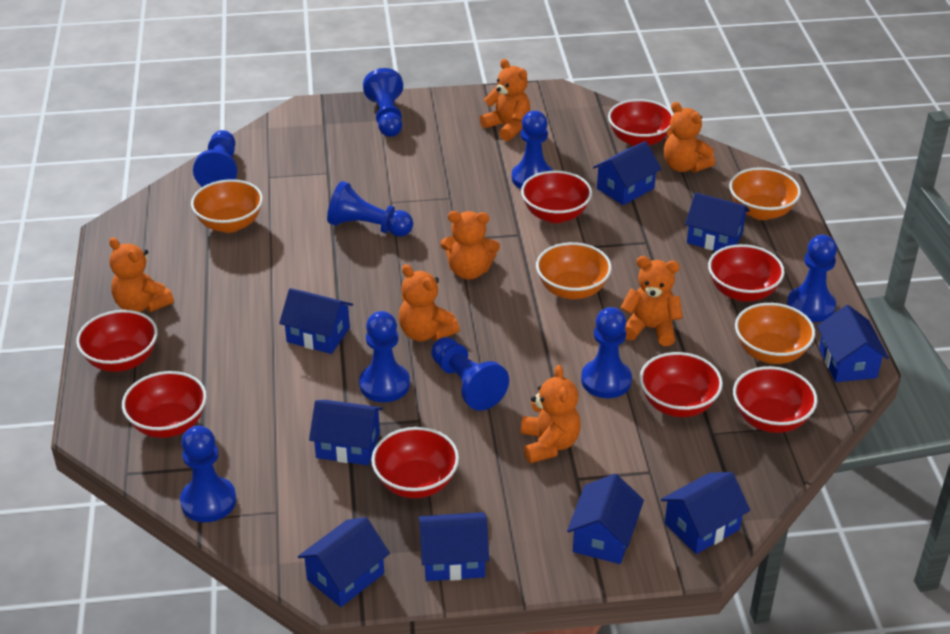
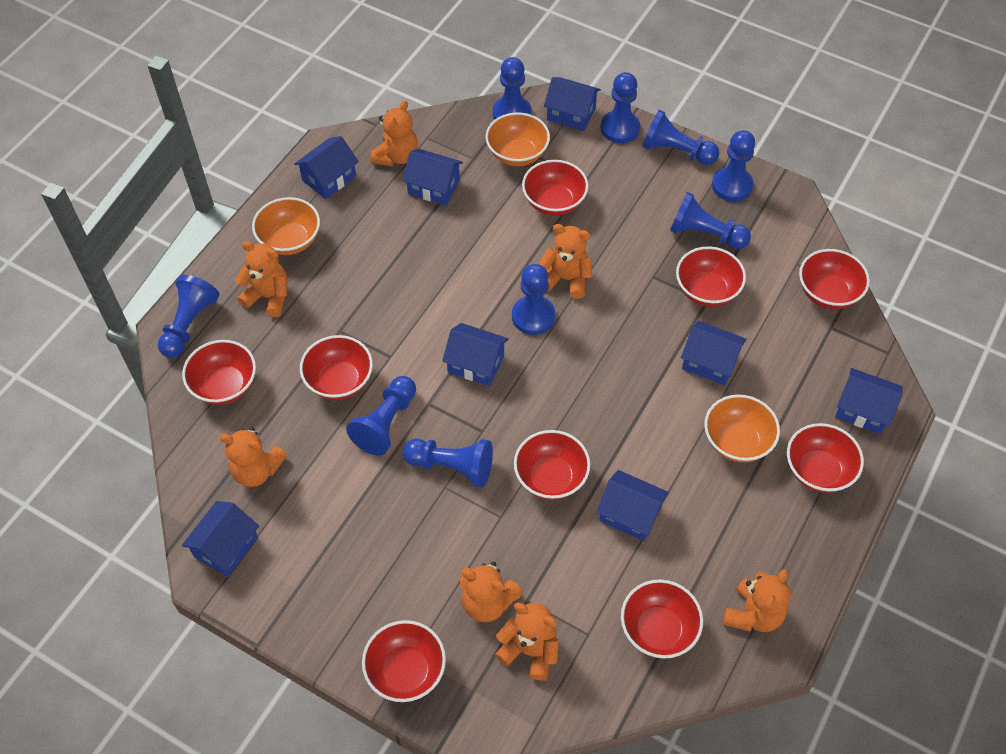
blue house: [279,288,353,354] [298,517,390,607] [309,400,383,465] [419,512,489,581] [567,474,644,564] [593,141,662,205] [661,472,750,554] [685,193,750,251] [817,305,889,382] = 9 -> [182,501,259,577] [294,136,359,199] [402,149,463,205] [442,323,509,386] [544,77,601,131] [596,470,669,541] [681,321,746,385] [835,368,903,434] = 8
orange bowl: [191,179,263,233] [536,242,612,299] [729,167,801,220] [735,303,815,364] = 4 -> [252,197,320,255] [485,112,550,166] [705,395,780,462] = 3
red bowl: [76,310,158,372] [122,371,207,438] [371,427,459,498] [521,171,592,223] [608,99,673,146] [639,352,723,417] [708,244,785,302] [733,366,818,433] = 8 -> [182,340,256,405] [300,335,373,400] [362,620,446,702] [514,430,590,500] [522,160,588,216] [621,579,703,659] [676,246,746,307] [787,423,864,493] [799,249,870,309] = 9

